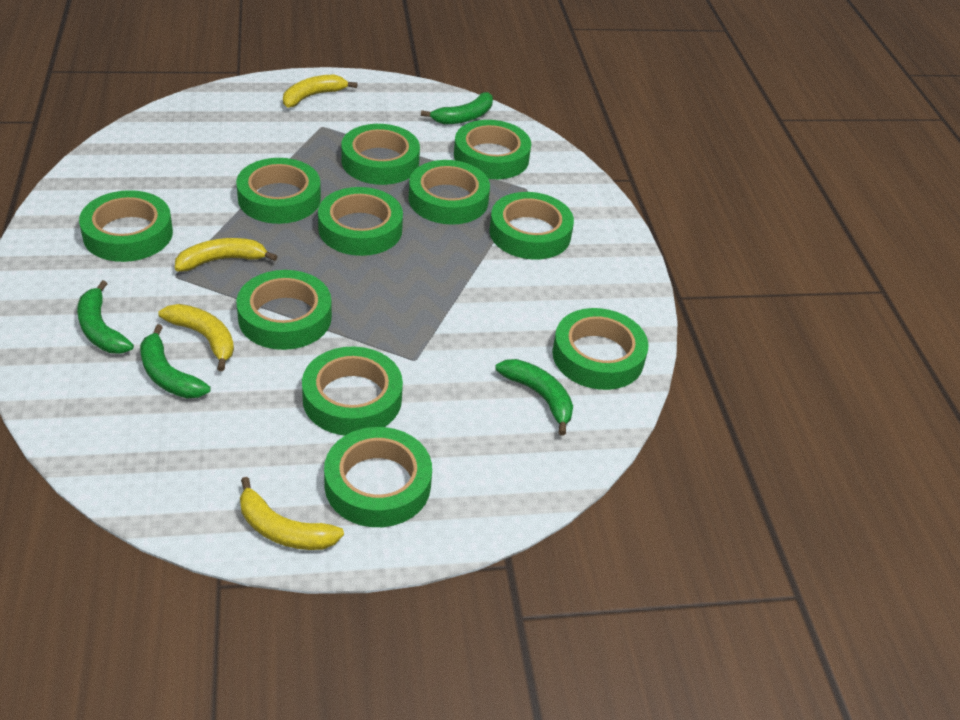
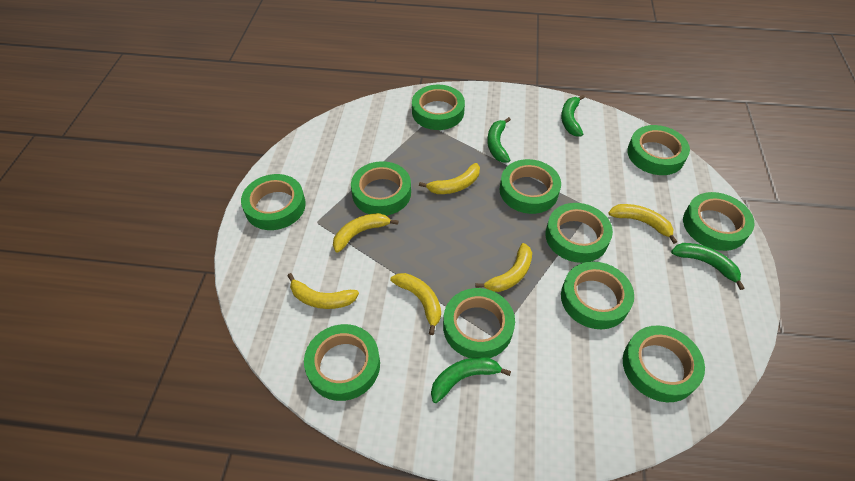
yellow banana: [158,304,234,371] [175,238,278,272] [240,477,344,550] [283,75,357,108] = 4 -> [287,273,359,309] [333,213,398,253] [391,273,441,335] [419,163,480,194] [475,243,532,292] [608,204,677,244] = 6

